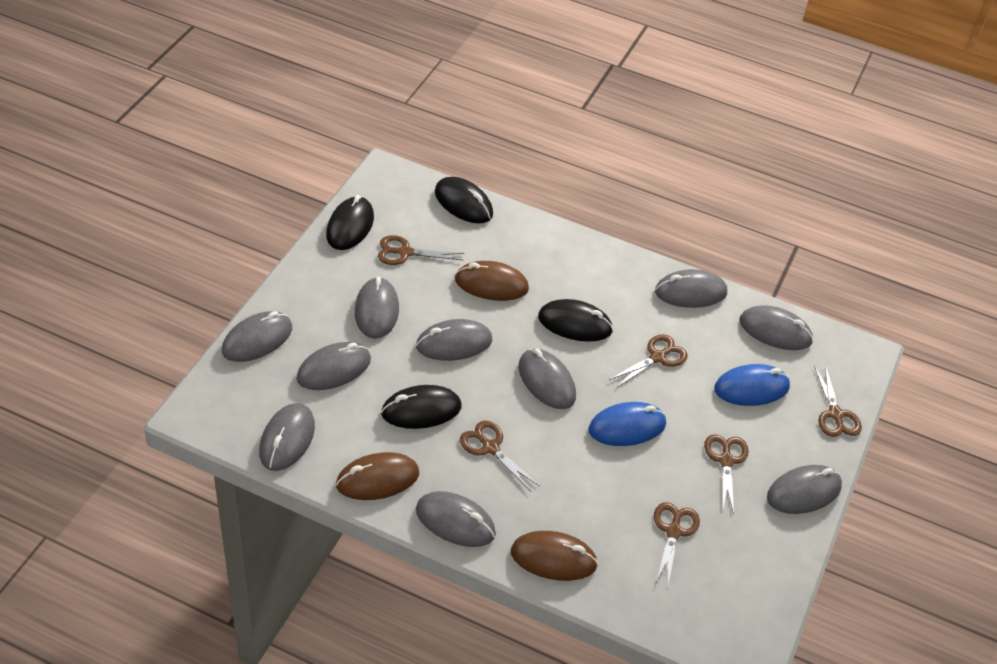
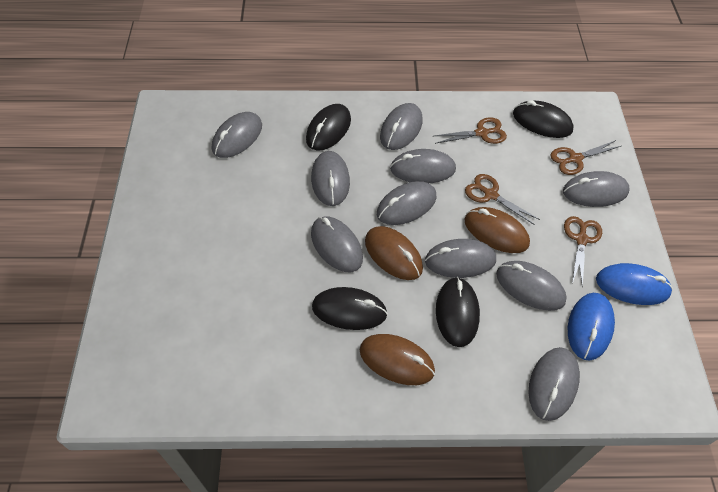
brown scissors: [378,235,464,265] [460,421,540,491] [609,334,687,388] [654,502,700,589] [704,434,749,514] [814,365,862,437] = 6 -> [434,117,507,144] [465,174,540,225] [550,140,621,175] [564,216,602,287] = 4

